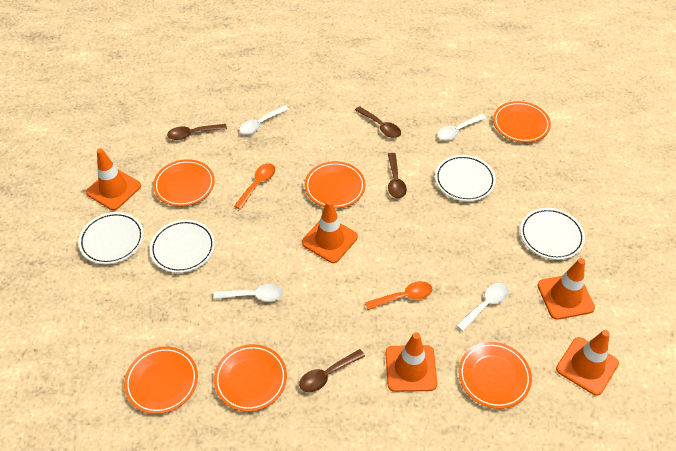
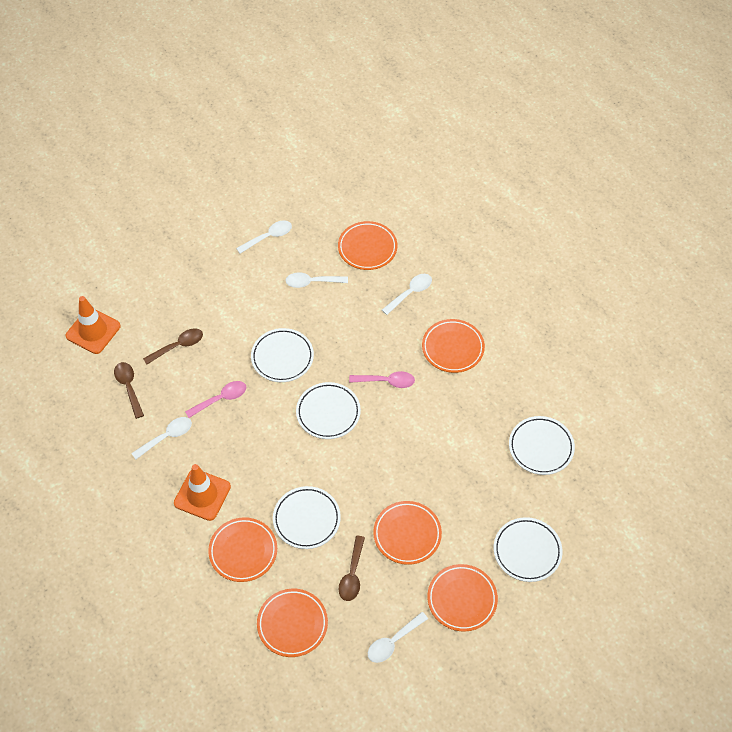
brown spoon: [167,124,227,140] [299,349,365,392] [355,106,401,138] [388,153,407,198] = 4 -> [114,362,144,419] [143,328,203,364] [338,536,365,601] = 3
orange spoon: [234,163,275,210] [365,281,433,310] = 2 -> none = 0
orange traffic cone: [86,148,141,210] [302,200,358,263] [385,332,437,392] [537,258,595,320] [556,330,619,396] = 5 -> [66,296,121,354] [174,464,231,521] = 2
pink spoon: none = 0 -> [185,381,246,418] [349,371,415,388] = 2
white plate: [78,212,144,264] [150,220,215,273] [435,155,496,201] [520,208,585,260] = 4 -> [251,328,314,382] [273,486,341,549] [296,382,361,439] [494,517,563,582] [509,416,575,475] = 5
white spoon: [214,284,283,302] [239,105,289,135] [437,114,486,140] [456,283,509,331] = 4 -> [131,417,192,459] [236,220,292,254] [285,272,348,288] [368,612,428,663] [382,274,432,315] = 5

